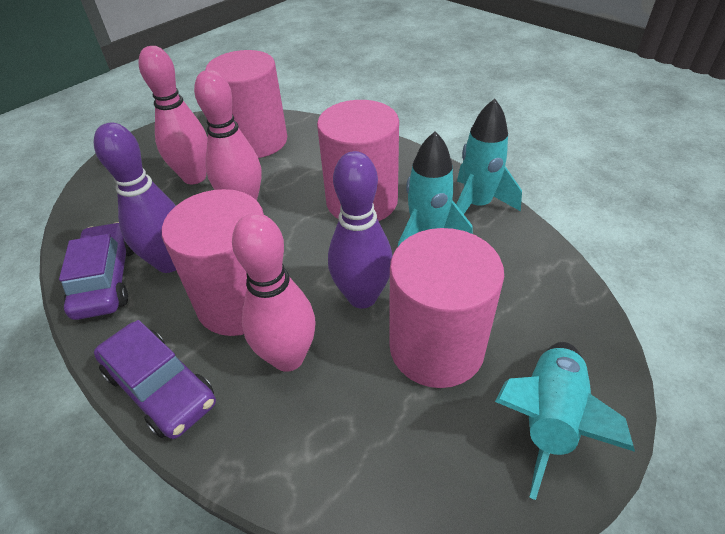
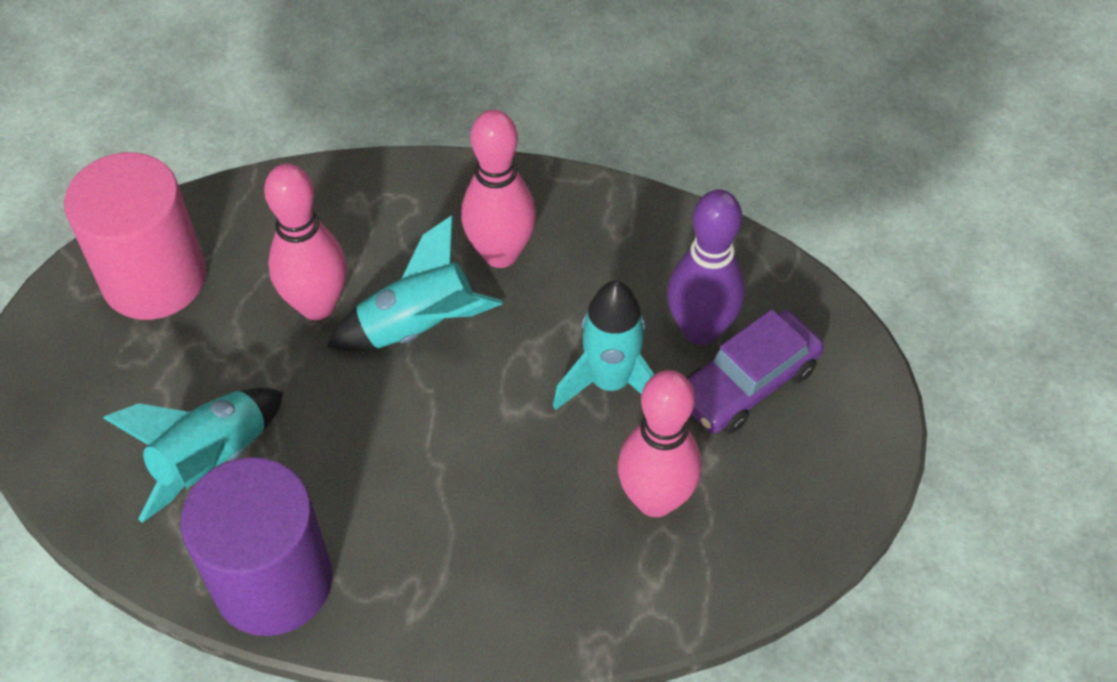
pink cylinder: [162,189,264,336] [205,50,287,158] [317,100,399,221] [390,228,504,388] = 4 -> [64,152,206,320] = 1
purple bowling pin: [94,123,176,273] [328,151,392,309] = 2 -> [667,189,745,345] = 1
purple car: [59,222,134,320] [94,320,216,439] = 2 -> [687,309,824,434] = 1
purple cylinder: none = 0 -> [181,457,332,636] = 1

